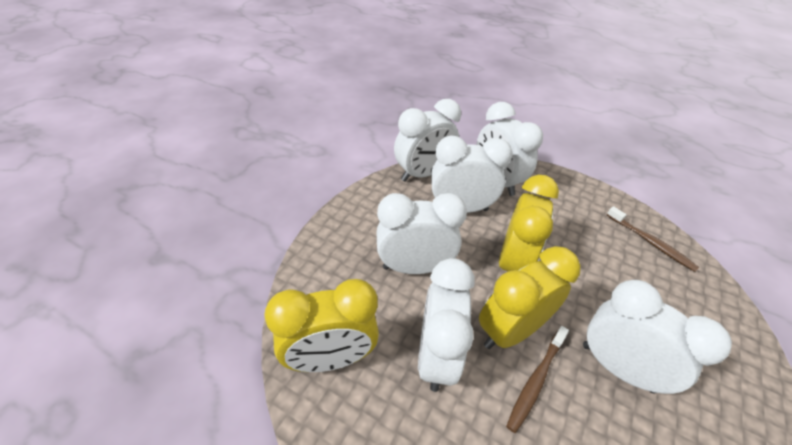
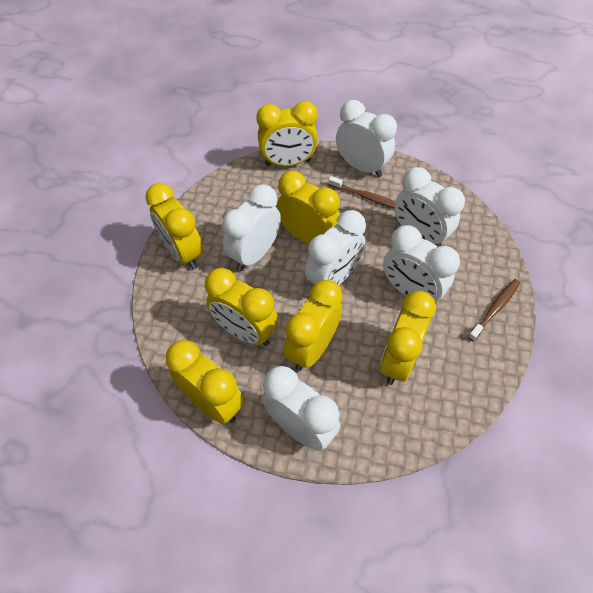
yellow clock: [264,279,379,372] [479,246,581,349] [499,175,559,272] = 3 -> [145,183,203,270] [166,340,244,424] [205,268,278,346] [256,101,318,166] [276,171,340,244] [283,280,343,371] [379,291,436,385] = 7

